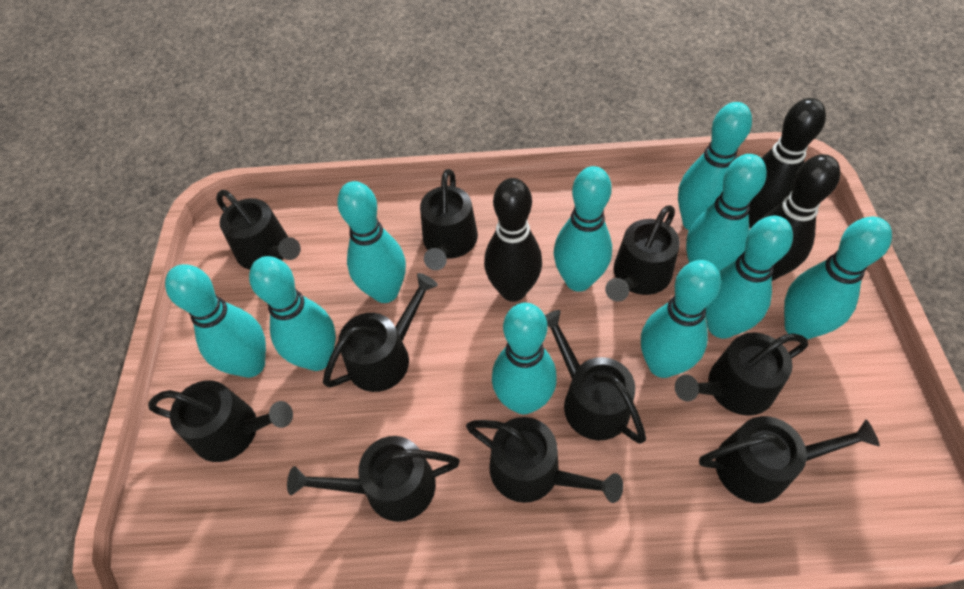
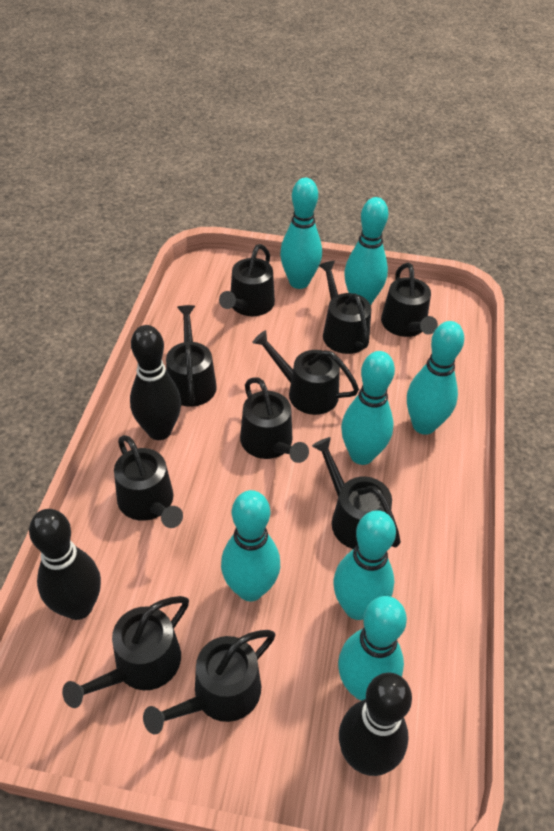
turquoise bowling pin: [165,264,266,378] [249,256,336,371] [337,181,406,303] [492,303,557,414] [554,166,612,292] [641,260,721,378] [678,102,752,230] [686,154,767,271] [705,216,793,339] [784,216,892,339] = 10 -> [221,490,280,601] [280,178,322,289] [333,510,396,620] [338,596,407,700] [341,351,395,465] [344,197,388,305] [407,321,464,435] = 7

